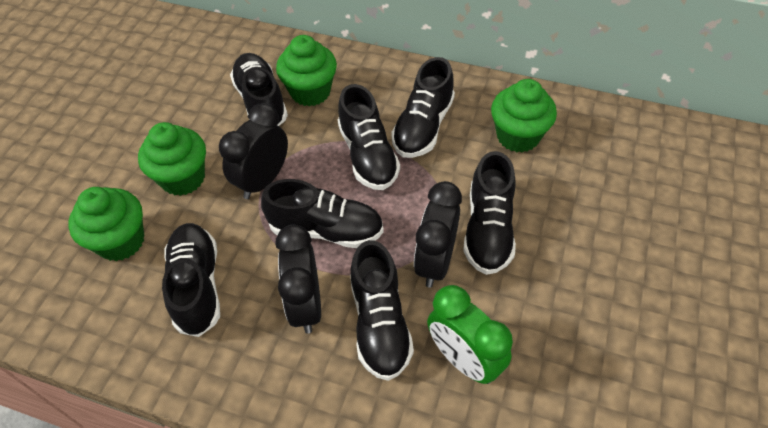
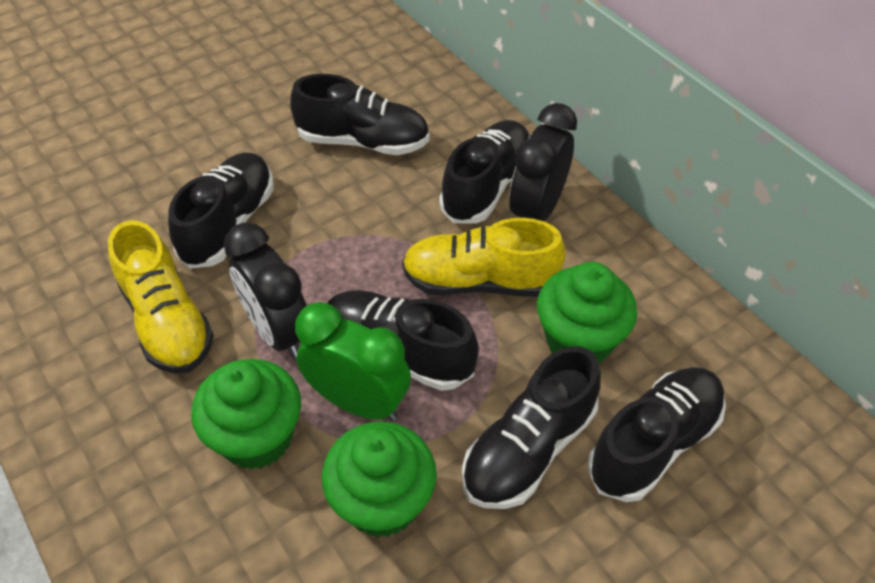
black clock: [219,103,288,199] [275,225,321,334] [414,181,462,287] = 3 -> [224,222,307,359] [509,103,577,221] = 2
black shoe: [162,223,220,337] [230,53,288,126] [261,179,384,248] [338,84,400,190] [350,240,414,381] [391,57,455,158] [463,151,516,275] = 7 -> [168,153,274,269] [290,74,430,155] [327,290,479,391] [439,120,529,224] [462,346,601,509] [587,367,726,502] = 6
green cupcake: [68,187,145,261] [138,122,206,196] [276,35,337,106] [491,79,557,153] = 4 -> [191,359,301,470] [322,421,437,538] [537,262,637,363] = 3
yellow shoe: none = 0 -> [108,220,214,374] [402,218,566,297] = 2

